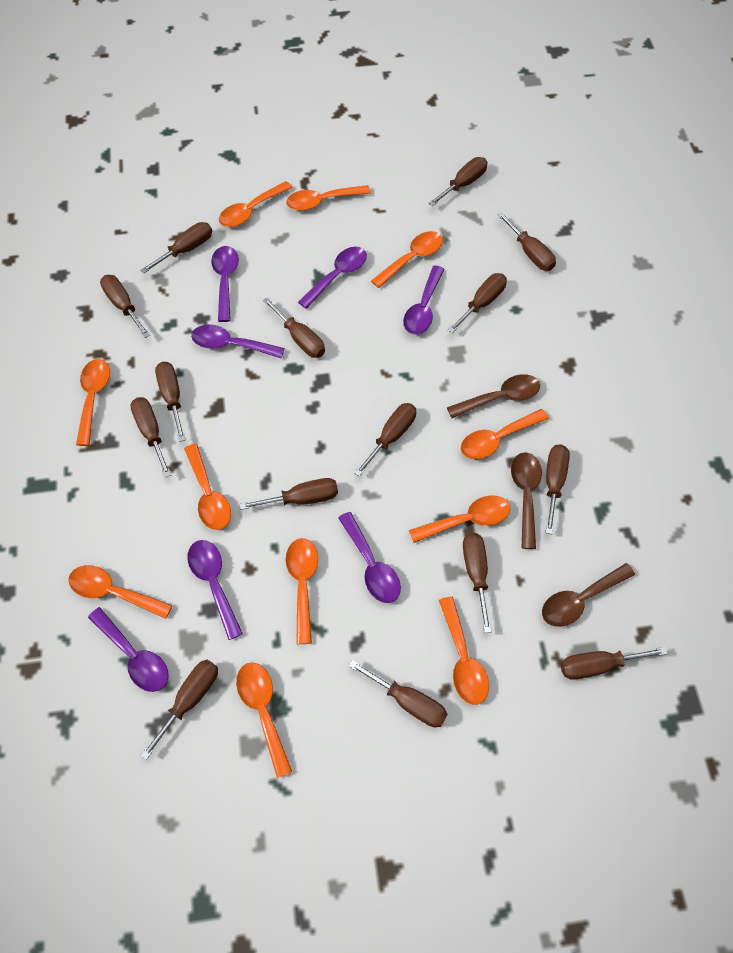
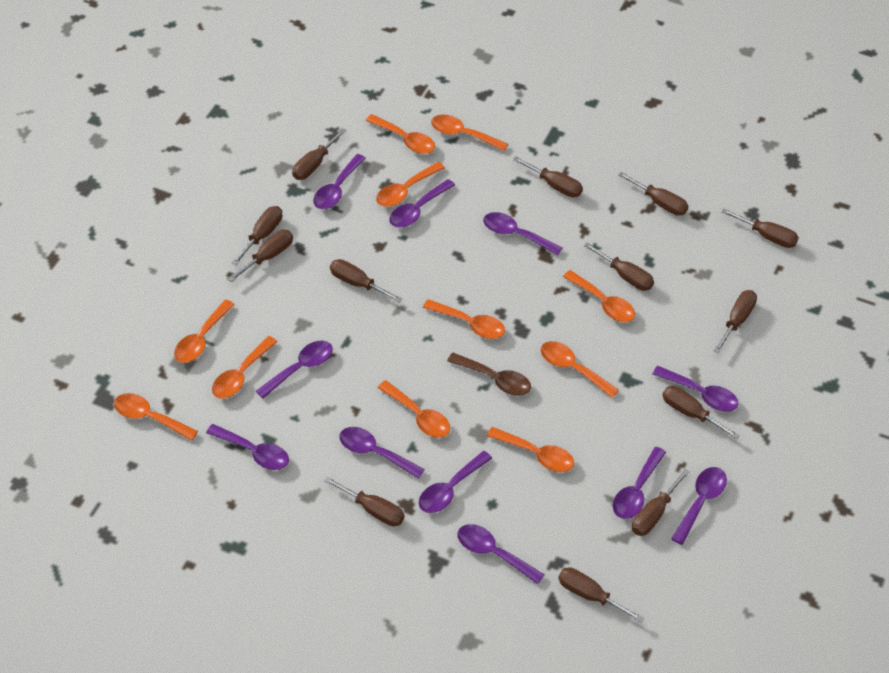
brown screwdriver: [100,275,150,338] [130,397,171,478] [140,222,212,274] [140,660,218,760] [155,362,186,442] [239,478,338,510] [263,298,325,358] [348,660,448,727] [354,403,416,477] [428,157,488,206] [448,273,507,333] [463,533,492,633] [497,212,556,271] [546,444,570,534] [561,647,668,680] = 15 -> [228,230,293,282] [232,206,282,265] [292,128,347,180] [324,477,404,526] [330,259,402,302] [513,156,583,197] [558,567,644,622] [584,242,654,291] [618,172,688,216] [632,469,690,536] [662,386,740,439] [714,290,757,353] [722,209,799,248] = 13
brown spoon: [447,374,540,418] [511,452,542,549] [542,563,635,627] = 3 -> [447,353,531,396] = 1
purple spoon: [88,607,169,692] [188,540,243,640] [191,324,285,358] [211,246,239,322] [298,247,367,309] [338,512,401,603] [403,265,444,335] = 7 -> [206,424,289,470] [256,341,333,399] [313,154,366,209] [339,427,425,479] [389,179,455,228] [419,451,492,513] [458,524,545,584] [483,212,563,256] [613,447,666,519] [652,366,738,412] [671,467,727,545] = 11

